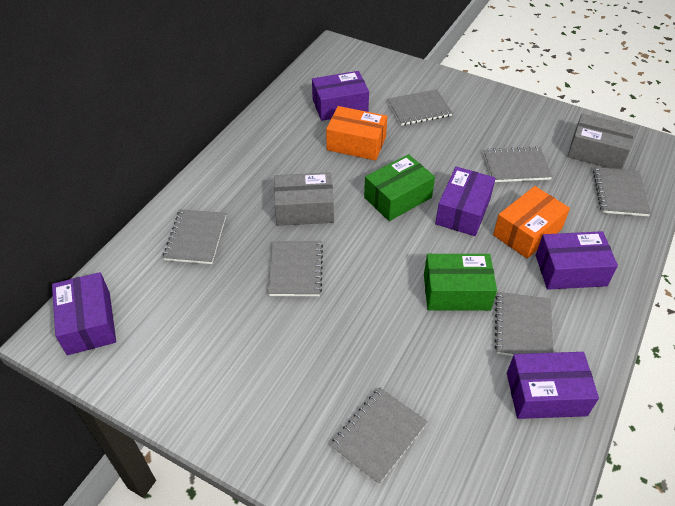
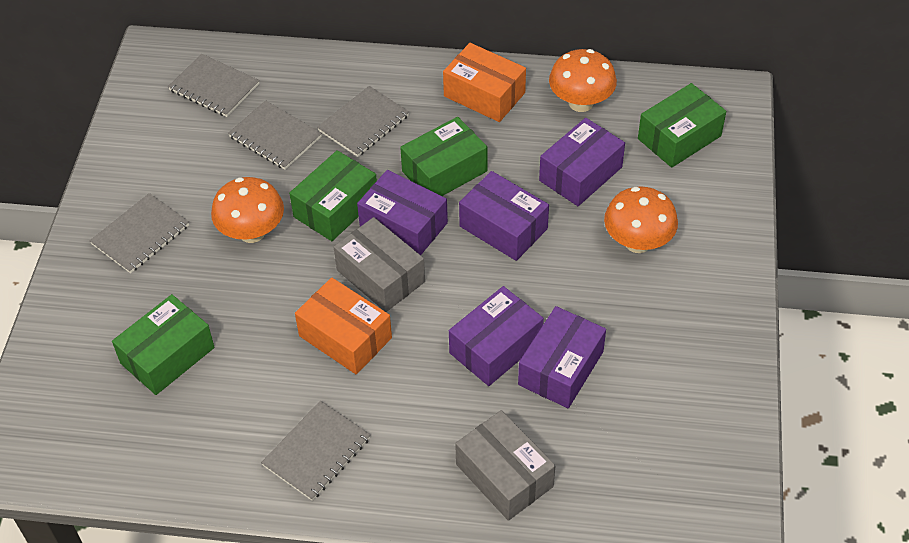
green box: [364,154,435,221] [424,254,497,311] = 2 -> [112,294,215,395] [289,150,377,241] [400,117,487,196] [638,83,726,168] = 4
grey notebook: [163,209,226,264] [268,241,323,296] [330,388,428,485] [387,89,452,126] [483,146,553,182] [495,292,554,356] [593,167,651,216] = 7 -> [90,193,189,273] [168,54,260,117] [228,100,322,170] [261,401,371,501] [317,86,409,157] = 5
orange mushroom: none = 0 -> [211,177,284,243] [549,49,617,112] [604,187,678,253] = 3

